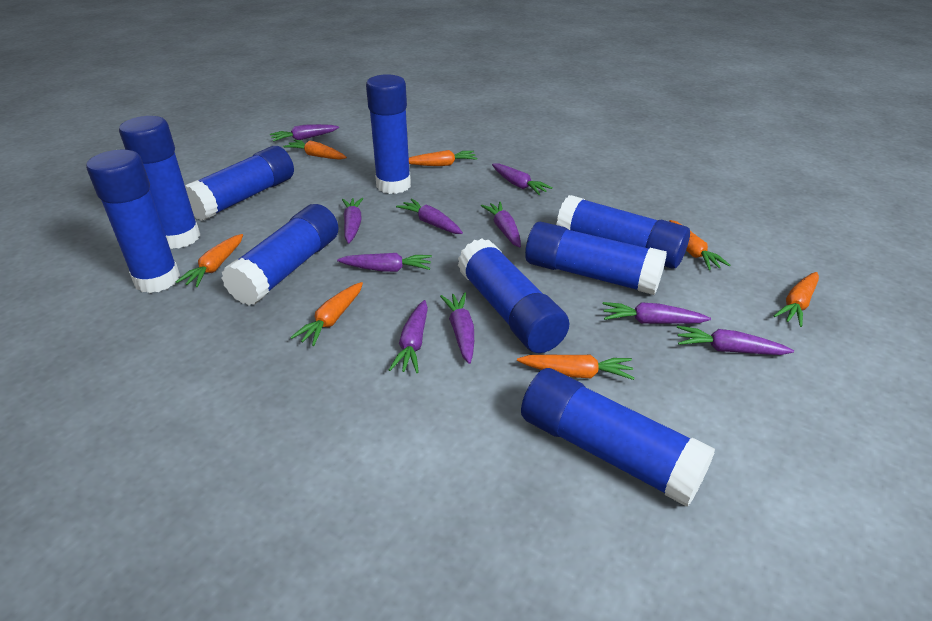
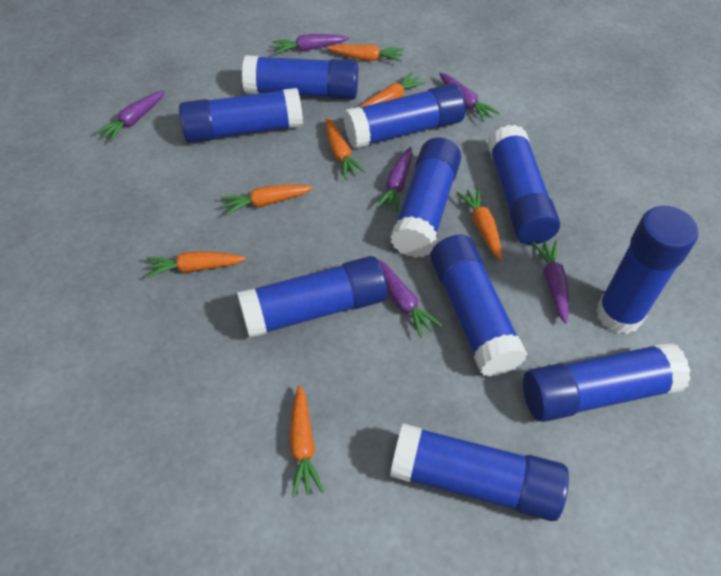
blue glue stick: [86,150,180,293] [119,116,200,249] [185,146,294,221] [221,204,339,305] [366,74,411,194] [457,238,569,353] [521,368,715,507] [525,222,667,295] [556,195,690,269] = 9 -> [179,88,303,143] [237,256,387,338] [242,55,358,100] [344,83,466,149] [390,138,461,258] [390,423,569,521] [430,235,528,377] [488,125,560,245] [523,342,691,422] [596,206,698,334] = 10
purple carrot: [270,124,339,142] [337,253,432,272] [342,198,364,243] [389,300,428,373] [396,199,463,234] [440,292,474,364] [481,202,521,248] [492,163,553,195] [603,302,711,324] [677,326,794,355] = 10 -> [96,91,165,142] [272,34,349,54] [376,147,413,213] [377,259,443,338] [439,73,500,122] [532,240,569,324] = 6

